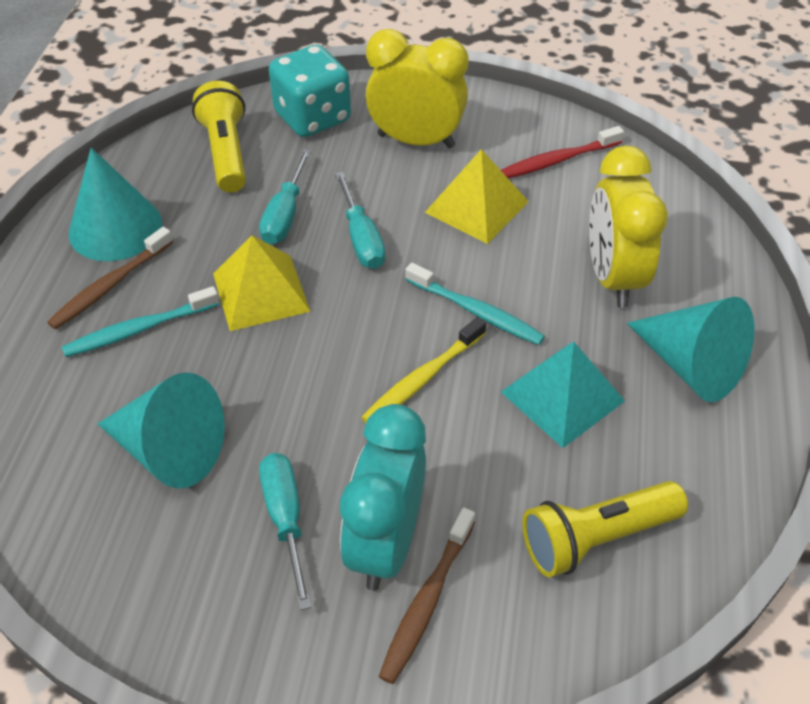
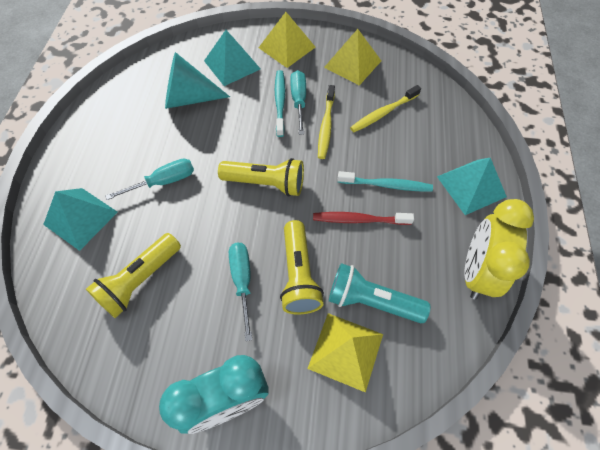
brown toothbrush: [47,227,173,330] [379,508,475,684] = 2 -> none = 0
turquoise cone: [69,148,162,261] [97,373,225,488] [627,297,754,402] = 3 -> [165,52,230,109] = 1
turquoise dice: [269,45,351,137] = 1 -> none = 0
turquoise flashlight: none = 0 -> [329,263,431,323] = 1
turquoise pyramid: [501,341,625,448] = 1 -> [43,188,118,251] [204,30,260,86] [437,158,507,215] = 3
yellow clock: [366,29,468,148] [589,146,668,308] = 2 -> [464,199,534,300] = 1
yellow flashlight: [192,81,246,193] [522,481,688,577] = 2 -> [86,233,181,318] [218,158,304,196] [280,220,324,315] = 3
yellow pyramid: [213,235,311,331] [425,149,529,244] = 2 -> [259,12,315,68] [307,313,383,393] [324,29,381,85] = 3
yellow toothbrush: [361,317,486,423] = 1 -> [318,85,335,159] [350,85,421,132] = 2

